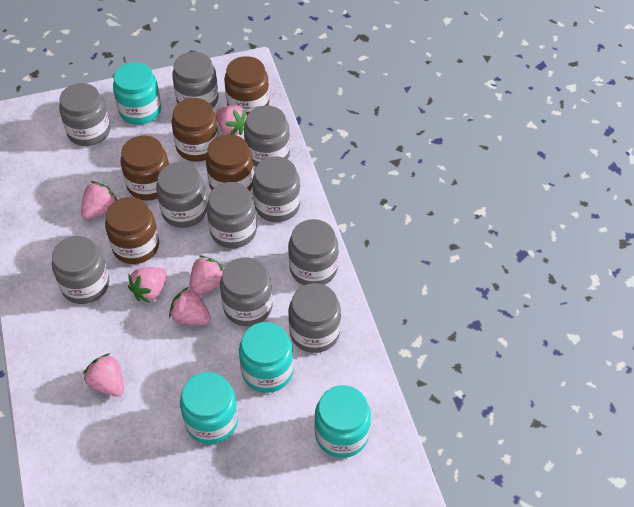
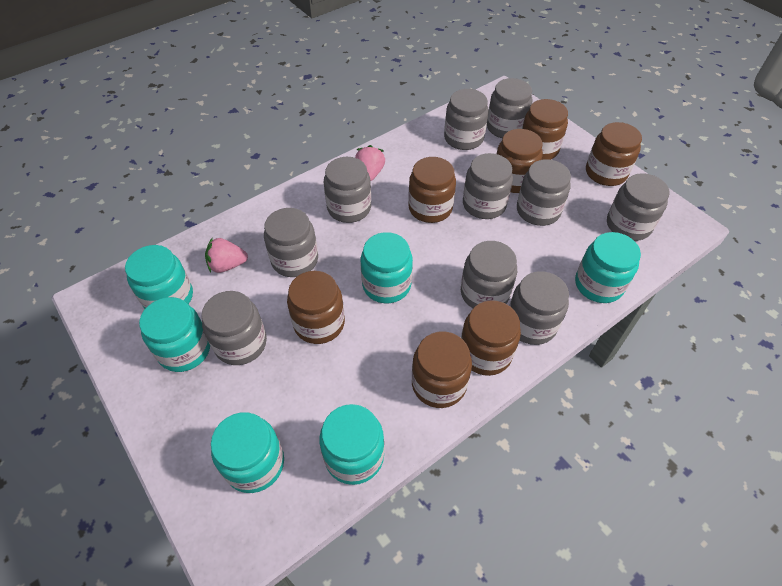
brown jar: [105,197,159,264] [120,136,169,200] [172,98,219,162] [206,134,254,191] [224,56,269,115] = 5 -> [287,271,345,344] [408,157,456,223] [412,331,472,408] [461,300,521,376] [497,129,543,193] [522,99,568,160] [586,122,642,186] = 7
pink strawberry: [81,181,117,219] [83,353,124,397] [128,267,167,303] [169,287,211,325] [189,255,224,295] [216,105,247,135] = 6 -> [205,237,248,273] [355,145,385,181] = 2
turquoise jar: [113,62,161,125] [180,372,238,444] [239,322,294,393] [315,385,371,458] = 4 -> [125,245,193,309] [139,297,210,372] [211,412,284,493] [319,404,384,485] [361,232,413,303] [575,232,641,303] = 6

